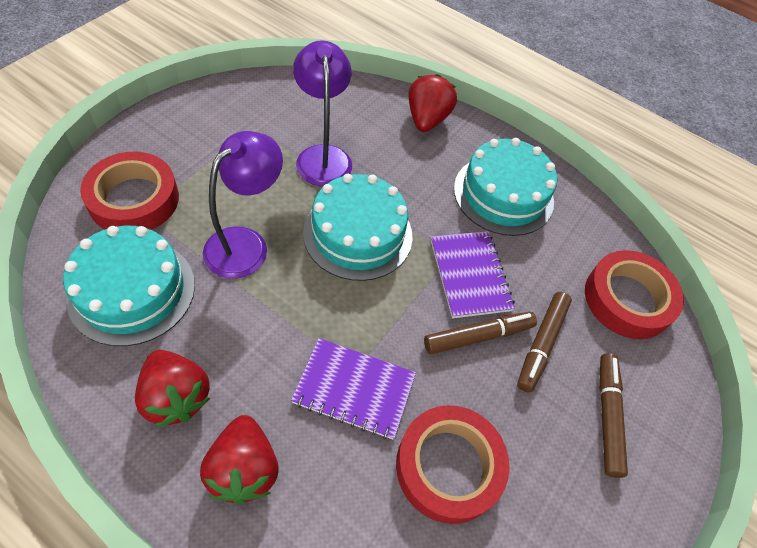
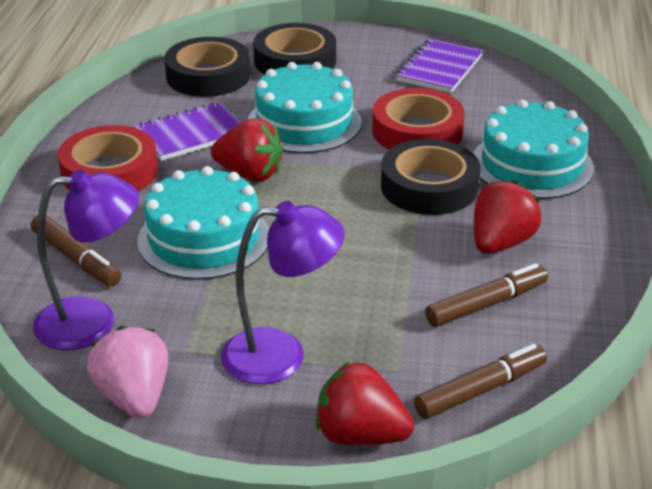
black tape: none = 0 -> [164,37,250,97] [253,23,336,75] [381,139,480,215] = 3
pink strawberry: none = 0 -> [87,326,168,419] = 1
red tape: [80,152,179,230] [396,405,509,524] [585,250,684,339] = 3 -> [58,125,158,191] [372,88,465,150] = 2

